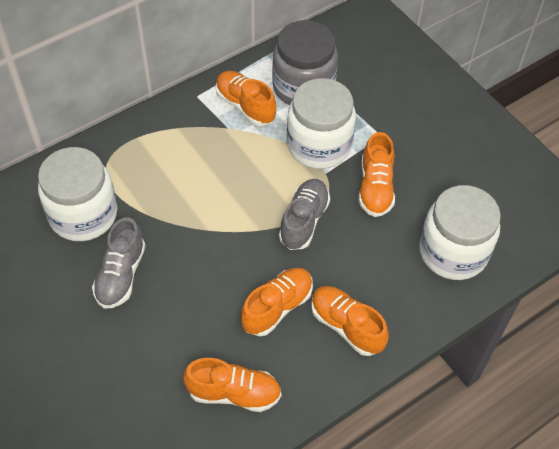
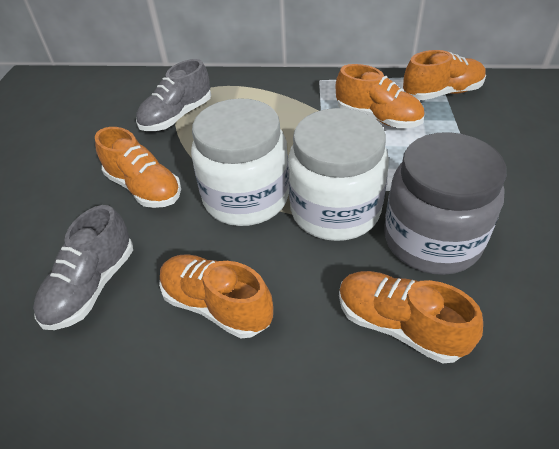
white jar: [38,147,117,241] [287,78,356,169] [419,185,501,280] = 3 -> [191,98,289,226] [288,108,389,241] = 2

